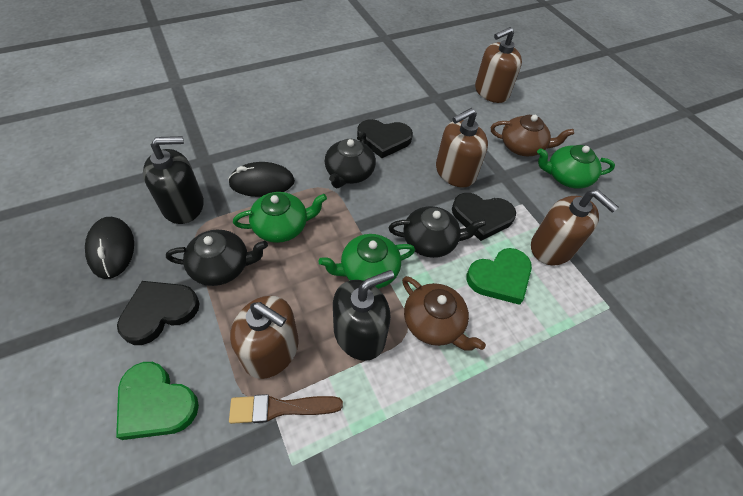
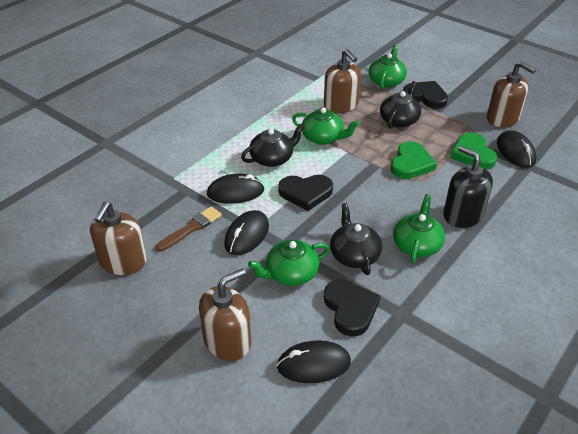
black mouse: [85,217,134,279] [228,162,295,197] = 2 -> [207,174,264,204] [224,210,269,255] [277,340,351,383] [497,130,537,168] = 4
black soap dispenser: [143,136,204,224] [333,270,394,361] = 2 -> [443,146,493,228] = 1
brown teapot: [402,276,486,351] [491,115,574,156] = 2 -> none = 0
green teapot: [233,192,327,243] [318,234,415,289] [537,145,615,189] = 3 -> [248,240,330,286] [292,107,359,145] [369,44,407,89] [393,194,445,264] = 4

